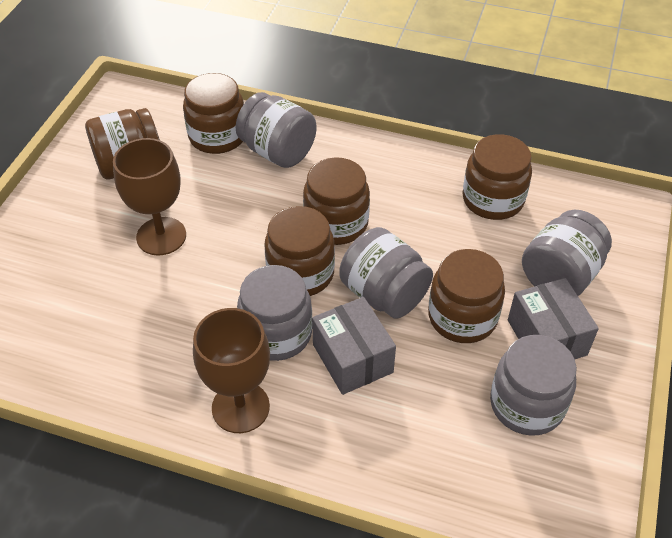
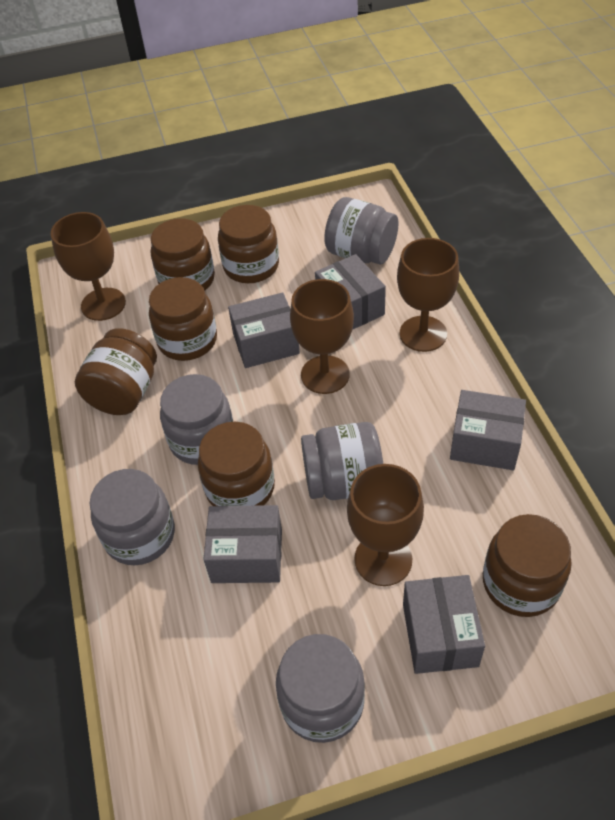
brown goblet: [113,138,186,255] [193,308,270,433] = 2 -> [51,212,126,321] [290,279,354,394] [347,464,424,586] [397,238,459,352] = 4
grey box: [312,297,396,395] [508,278,599,359] = 2 -> [203,505,282,583] [228,292,300,368] [315,254,386,330] [403,575,485,674] [450,390,526,470] = 5

